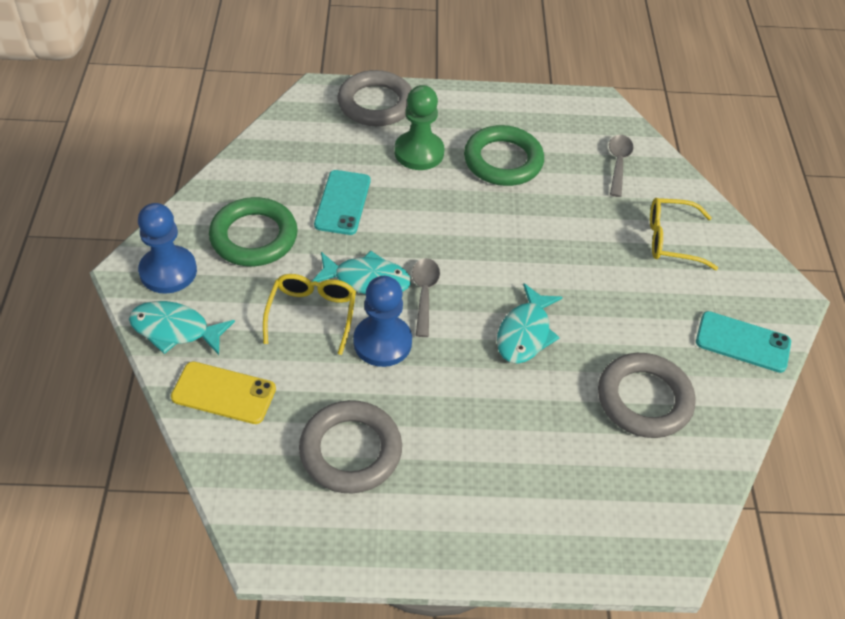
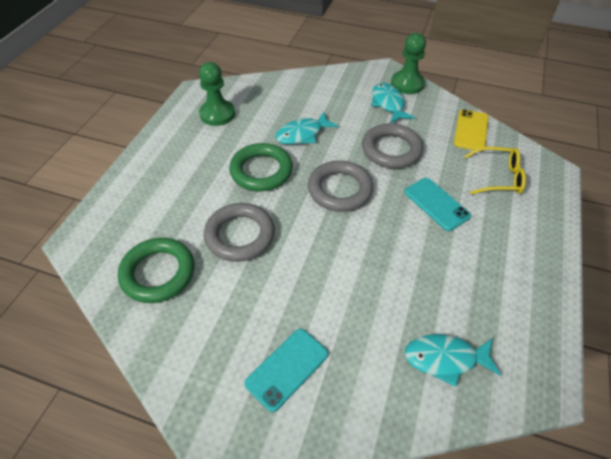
blue pawn: [138,203,197,294] [353,276,412,367] = 2 -> none = 0
green pawn: [394,85,444,170] = 1 -> [199,62,235,126] [391,33,426,94] = 2
grey spoon: [412,258,440,337] [609,135,633,197] = 2 -> none = 0
yellow glasses: [263,274,356,355] [650,198,718,270] = 2 -> [464,147,526,194] = 1

